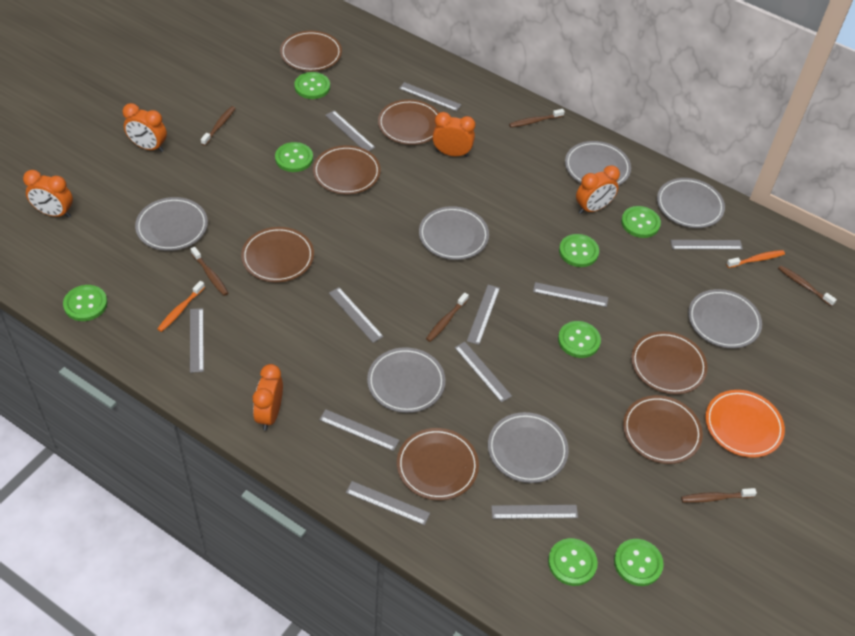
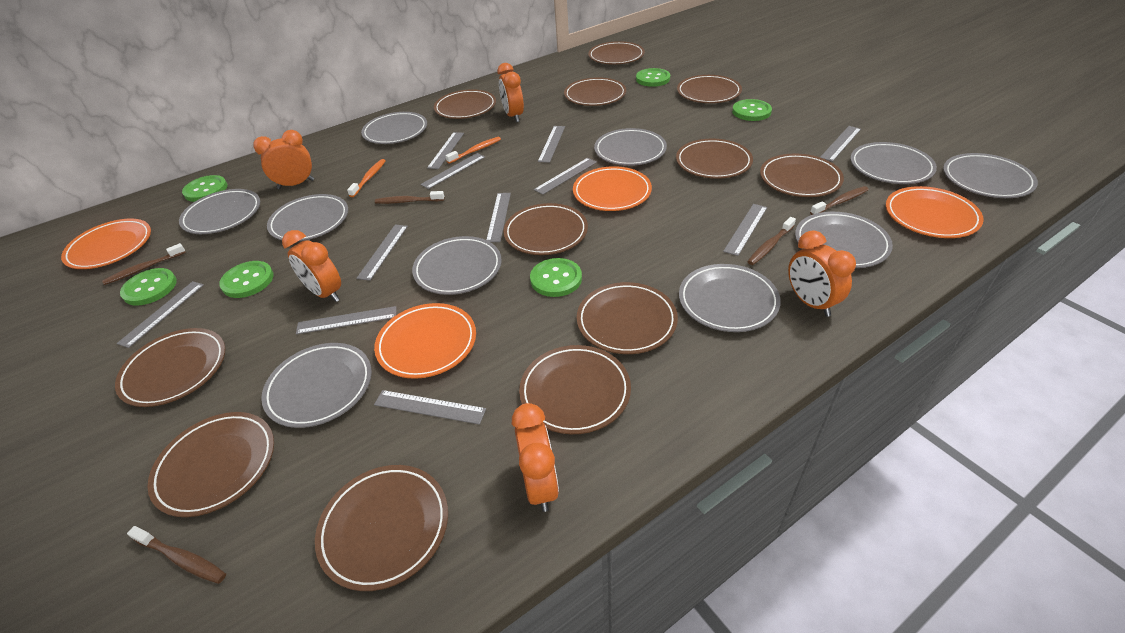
brown plate: [241,227,314,283] [280,31,342,71] [313,145,381,194] [378,99,439,145] [397,428,479,500] [623,395,703,464] [631,331,708,394] = 7 -> [115,328,225,407] [148,412,274,517] [315,465,448,591] [434,89,496,119] [503,203,588,255] [519,345,631,434] [564,77,626,106] [577,282,678,354] [588,41,645,65] [676,139,753,179] [677,75,742,103] [760,153,844,197] = 12
brown toothbrush: [191,247,228,296] [201,106,236,146] [426,293,469,342] [509,109,565,128] [681,488,757,503] [778,265,837,306] = 6 -> [102,243,186,285] [127,526,226,584] [375,191,445,204] [747,217,796,265] [810,186,869,215] = 5
green button: [63,285,108,321] [275,142,313,172] [294,72,330,99] [548,538,598,586] [558,321,601,358] [559,234,599,267] [614,539,664,586] [621,206,661,238] = 8 -> [120,268,177,305] [182,175,227,202] [219,261,274,298] [530,258,582,297] [636,68,670,87] [732,99,772,121] = 6
grey plate: [135,197,208,251] [367,347,445,413] [419,206,489,260] [488,412,569,483] [565,141,631,186] [657,178,725,228] [688,289,762,348] = 7 -> [179,189,260,234] [261,343,372,428] [267,194,348,241] [361,112,427,144] [412,236,502,295] [594,128,667,166] [679,264,781,332] [795,212,893,268] [850,142,937,184] [943,153,1038,198] = 10
orange plate: [705,390,785,458] = 1 -> [61,219,151,269] [374,303,476,379] [573,166,652,211] [886,186,984,238] = 4

